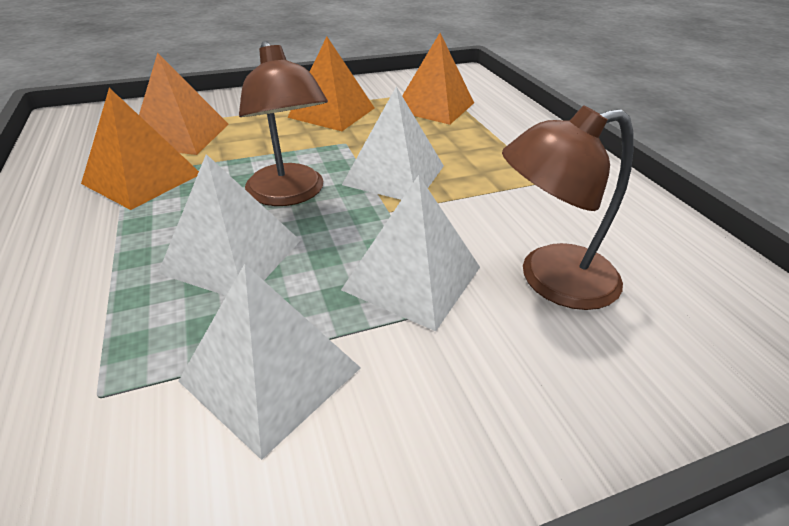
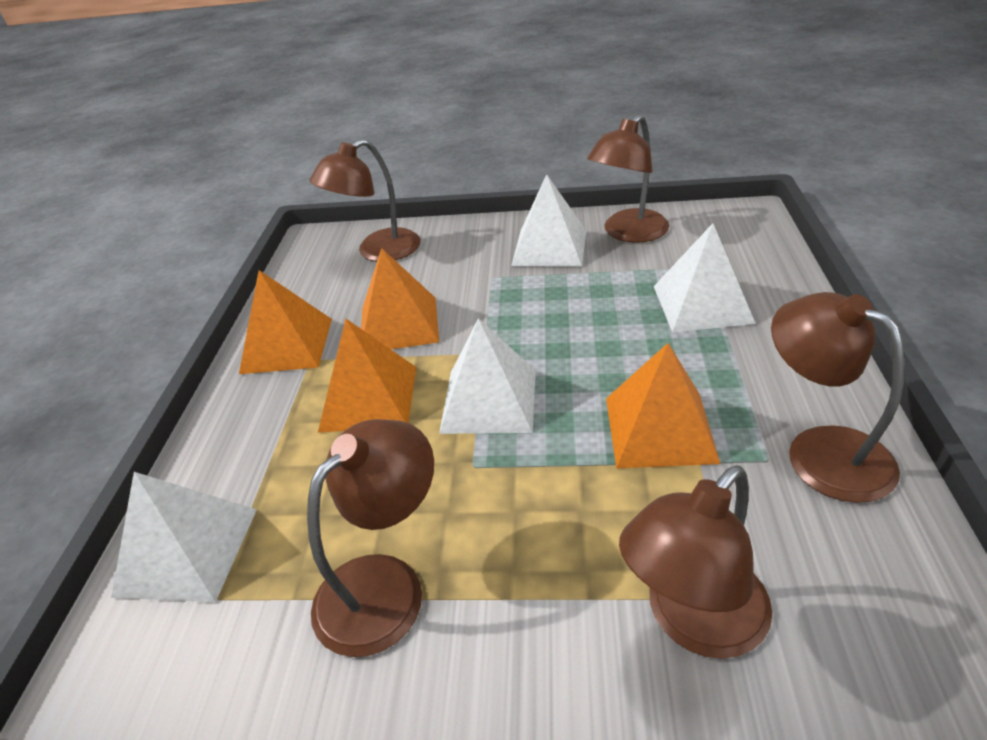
brown lamp: [239,41,328,206] [502,105,634,310] = 2 -> [307,419,434,657] [310,139,421,262] [587,114,669,243] [619,465,772,659] [771,292,905,503] = 5

